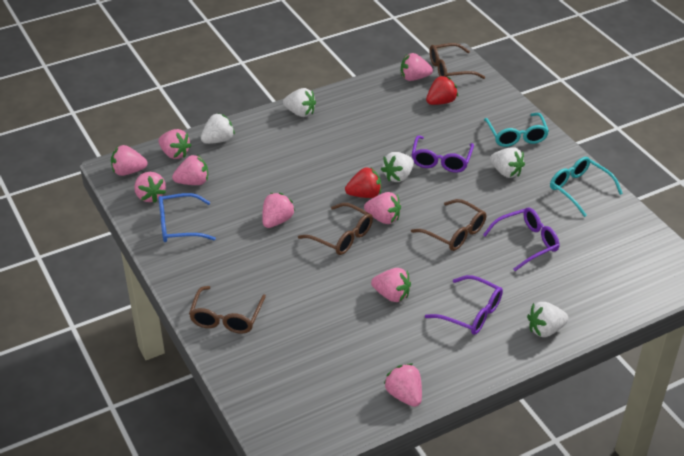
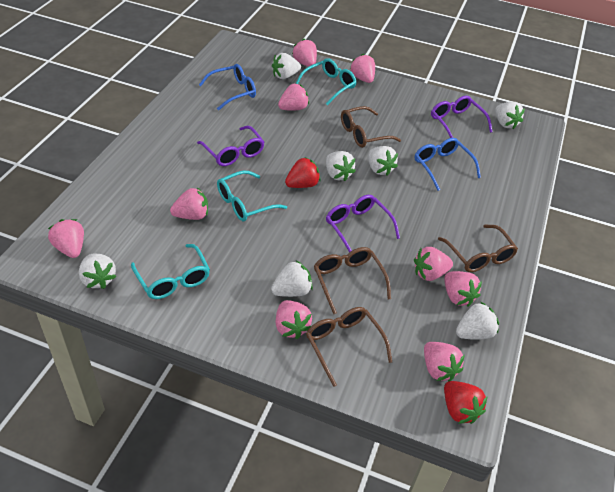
blue glasses: [159,193,216,242] = 1 -> [199,64,256,110] [415,138,481,191] = 2
turquoise glasses: [484,113,549,147] [550,157,623,217] = 2 -> [131,244,210,299] [217,171,287,221] [296,58,356,105] = 3
white strawberry: [201,113,235,144] [283,88,316,117] [381,152,414,182] [490,147,525,178] [527,302,569,337] = 5 -> [79,254,117,289] [271,260,313,297] [272,53,301,79] [326,151,356,181] [368,146,398,176] [456,302,499,340] [495,102,525,129] = 7

